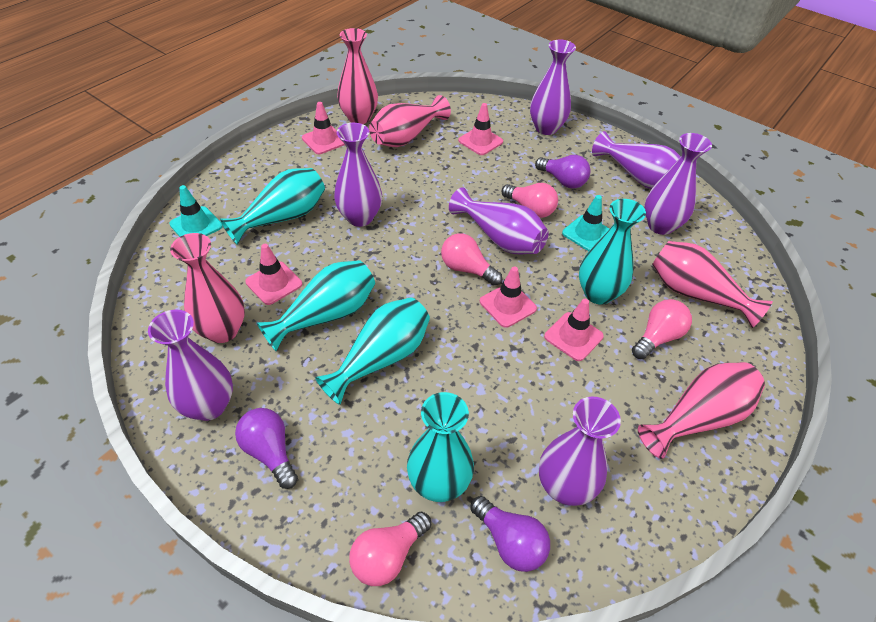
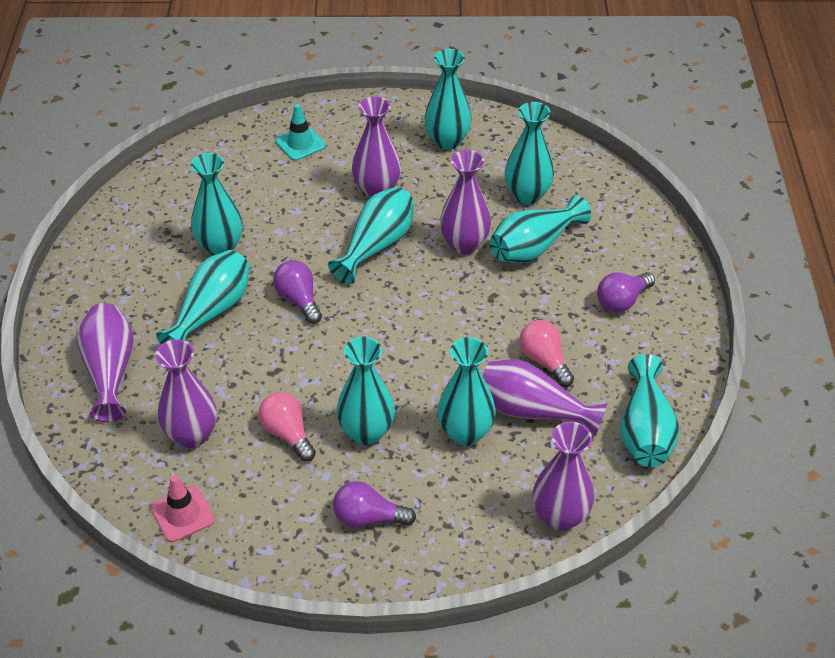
pink light bulb: [349,512,431,586] [441,233,502,285] [501,183,558,218] [632,299,692,359] = 4 -> [259,392,316,462] [519,320,574,387] = 2
pink traffic cone: [245,244,302,305] [302,102,345,154] [458,103,503,155] [480,267,537,328] [544,299,604,361] = 5 -> [151,475,215,542] = 1
pink vase: [170,233,245,343] [337,28,378,124] [369,95,451,147] [638,362,765,459] [652,241,773,328] = 5 -> none = 0
purple vase: [148,310,233,421] [334,123,382,227] [449,187,549,255] [530,40,576,135] [539,397,621,506] [592,131,681,189] [644,133,712,235] = 7 -> [77,303,134,422] [155,339,217,448] [352,97,401,198] [440,150,491,254] [483,359,608,437] [533,421,594,531] = 6
turquoise traffic cone: [169,185,223,237] [562,195,610,251] = 2 -> [275,104,326,161] = 1
turquoise vase: [220,168,325,245] [257,260,375,352] [315,297,430,405] [407,392,474,502] [579,199,646,304] = 5 -> [156,250,250,344] [190,153,243,256] [328,187,414,284] [337,337,395,445] [424,49,472,150] [437,337,496,446] [490,195,591,263] [505,102,554,205] [620,354,679,467] = 9

